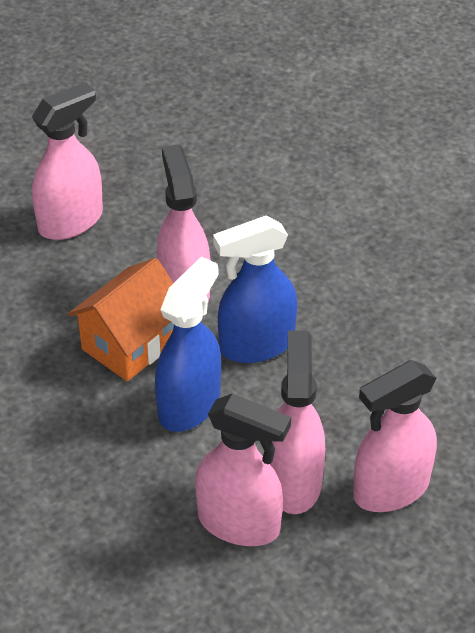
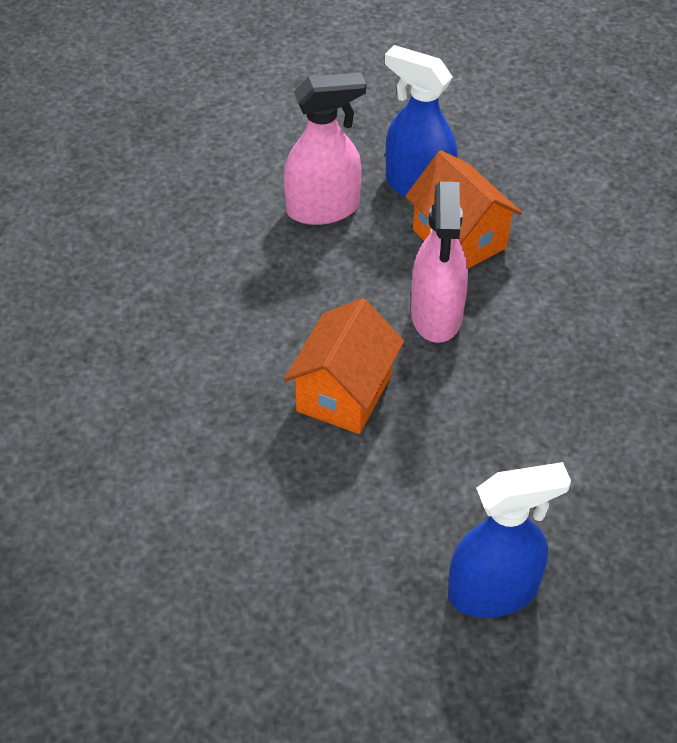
orange house: [68,258,174,381] = 1 -> [284,298,404,434] [405,150,522,269] = 2
pink spray bottle: [32,82,103,240] [157,144,210,302] [195,393,291,546] [270,331,325,514] [353,360,437,512] = 5 -> [284,72,366,225] [411,182,468,343] = 2

